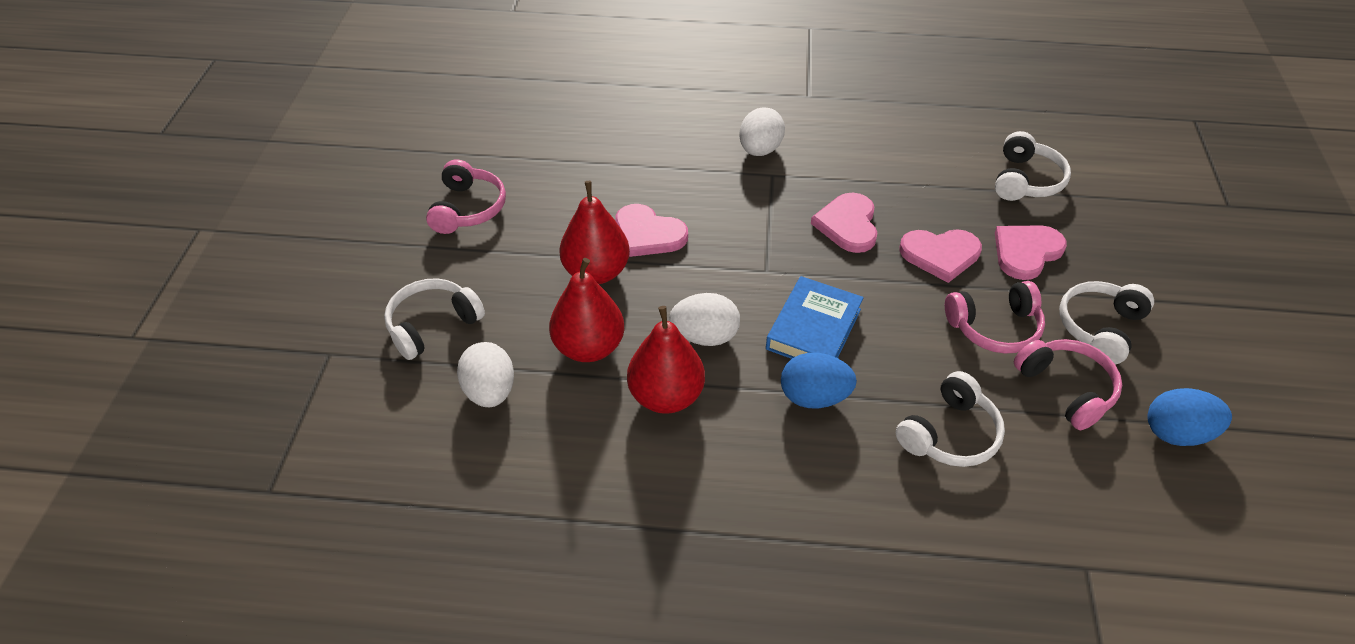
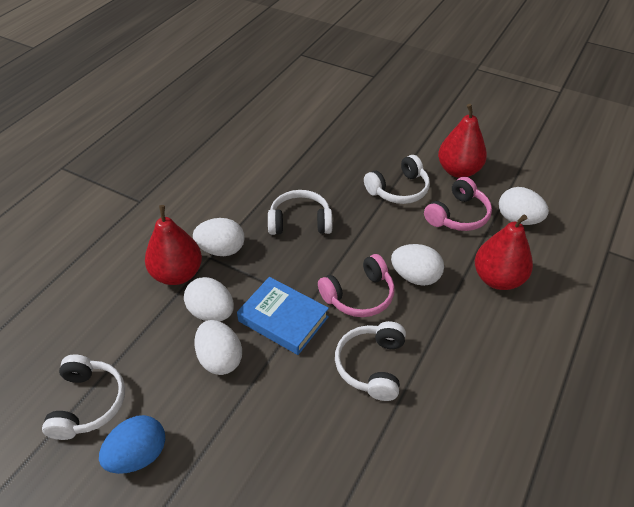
blue egg: [781,353,857,408] [1147,388,1232,446] = 2 -> [99,415,165,474] = 1
pink headphones: [426,159,506,234] [945,281,1045,354] [1014,339,1122,430] = 3 -> [318,254,395,317] [424,177,492,231] = 2
pink heart: [615,204,688,257] [811,193,878,253] [900,229,982,283] [995,225,1067,280] = 4 -> none = 0
white egg: [457,342,514,407] [669,293,740,346] [739,107,785,156] = 3 -> [184,277,234,321] [193,218,245,256] [194,320,242,375] [391,244,444,286] [499,187,549,225] = 5

